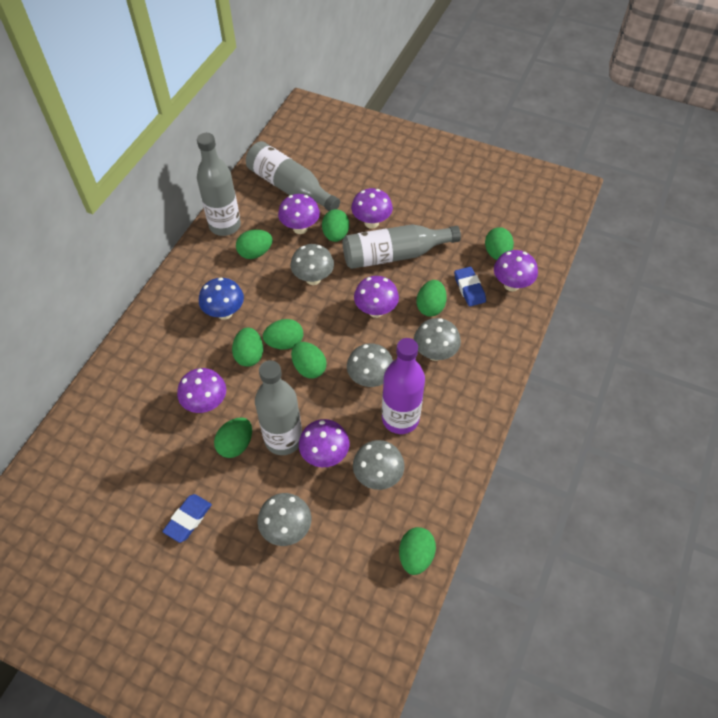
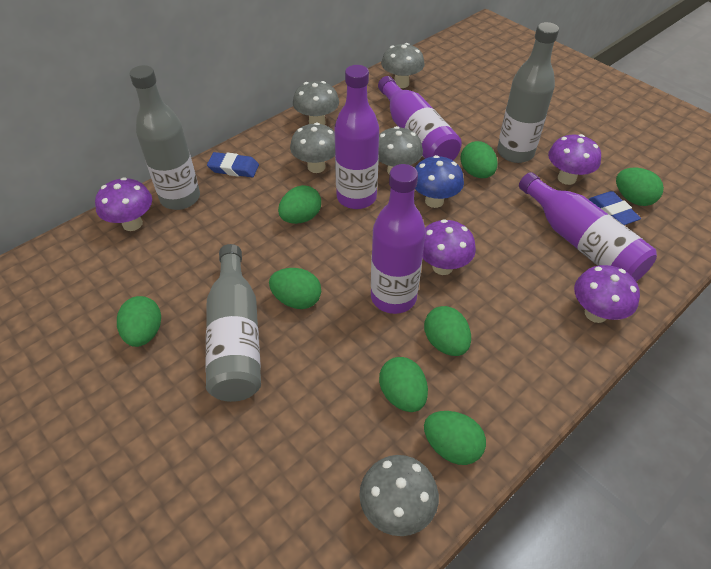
green egg: [214,417,252,458] [232,327,263,367] [236,230,273,259] [263,319,303,350] [291,342,327,379] [322,209,349,242] [399,527,436,575] [417,280,447,317] [485,227,514,260] = 9 -> [117,296,161,347] [269,268,321,309] [278,185,321,224] [379,357,428,412] [424,306,471,356] [424,411,486,465] [461,141,498,178] [616,168,664,206] = 8
grey bottle: [197,133,241,236] [246,141,340,211] [255,360,302,455] [343,224,461,269] = 4 -> [130,65,200,210] [205,244,261,402] [497,22,559,163] = 3
purple bottle: [382,338,425,434] = 1 -> [334,65,379,209] [371,164,426,314] [378,76,462,160] [519,172,657,281] = 4
purple mushroom: [177,368,226,413] [278,194,320,234] [299,419,349,467] [351,188,393,229] [354,276,399,318] [494,250,538,291] = 6 -> [95,177,152,231] [422,219,476,275] [548,134,601,185] [574,265,640,323] = 4

